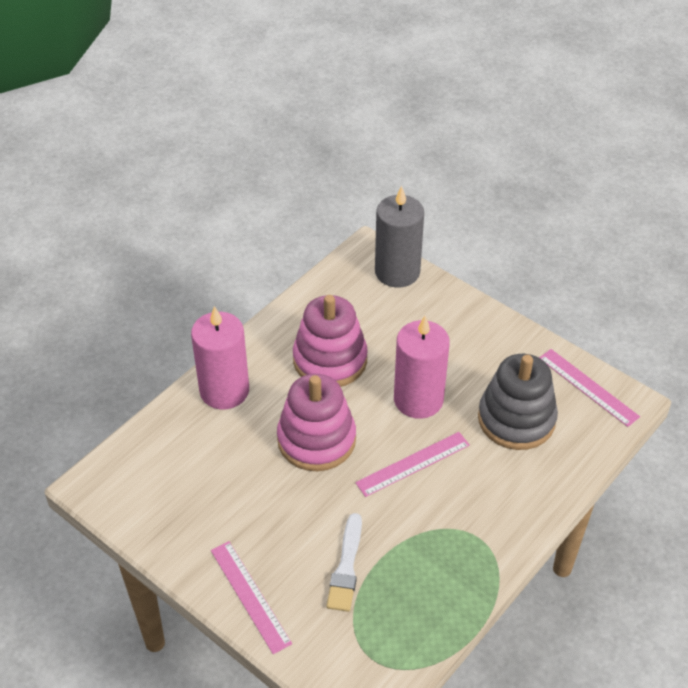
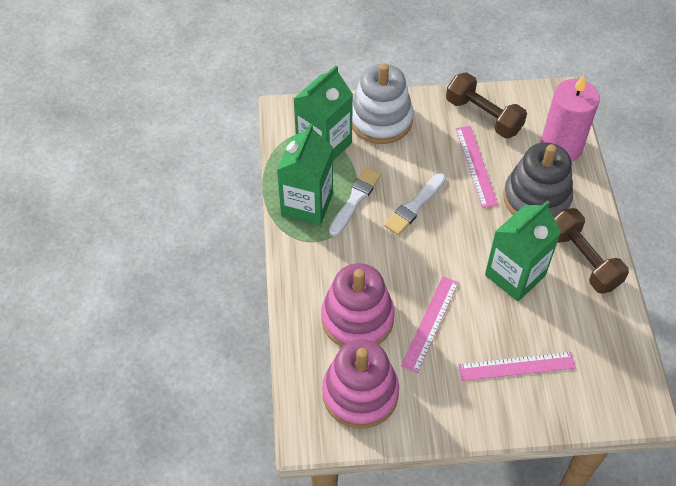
brown dumbbell: none = 0 -> [446,72,527,138] [554,208,629,294] = 2
green carton: none = 0 -> [277,123,333,226] [293,65,353,160] [485,200,561,301] = 3
grey candle: [375,186,424,288] = 1 -> none = 0
pink candle: [191,306,249,410] [394,316,450,419] = 2 -> [541,74,600,162] = 1
white brush: [327,513,362,612] = 1 -> [329,167,381,236] [384,173,446,235] = 2
white stacking toy: none = 0 -> [352,63,414,144] = 1

